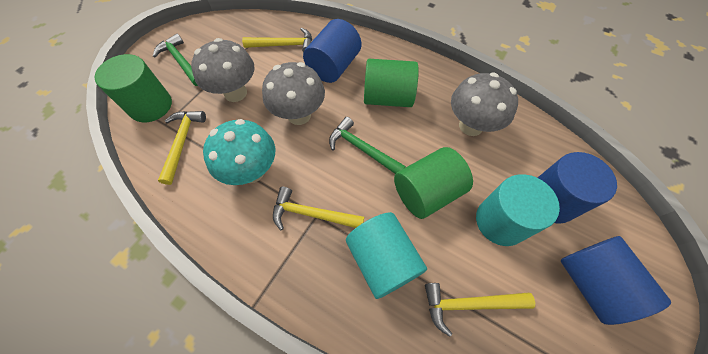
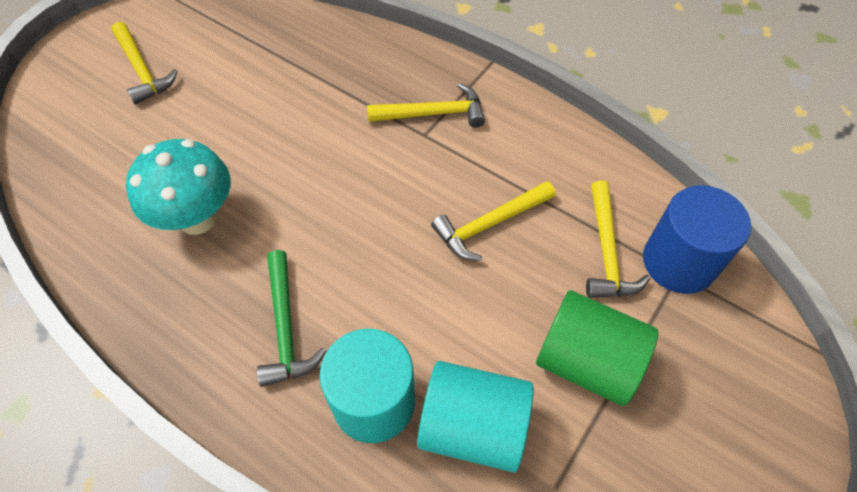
blue cylinder: [303,19,361,83] [538,152,617,224] [561,236,671,325] = 3 -> [643,185,751,294] = 1
green cylinder: [95,54,172,122] [364,59,419,107] [394,147,473,219] = 3 -> [536,290,658,406] = 1
green hammer: [153,34,198,86] [329,117,406,174] = 2 -> [257,250,326,387] = 1
grey mushroom: [191,38,254,102] [262,62,325,125] [451,73,518,136] = 3 -> none = 0

